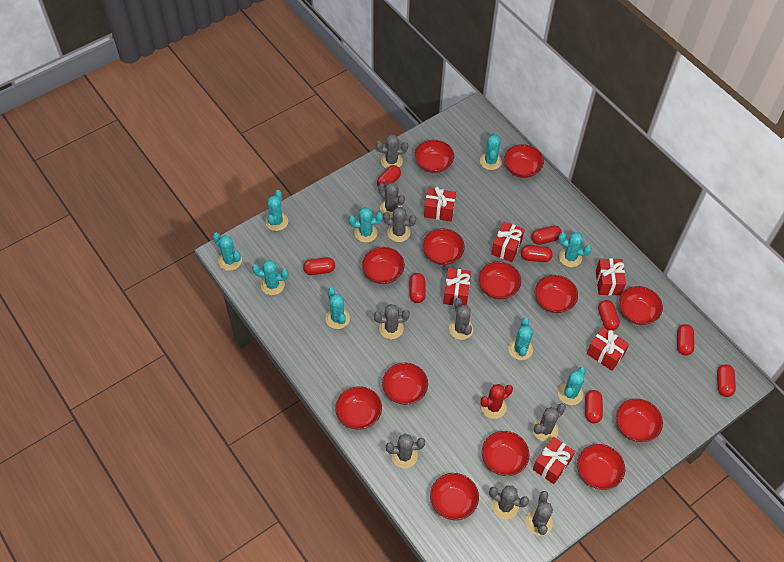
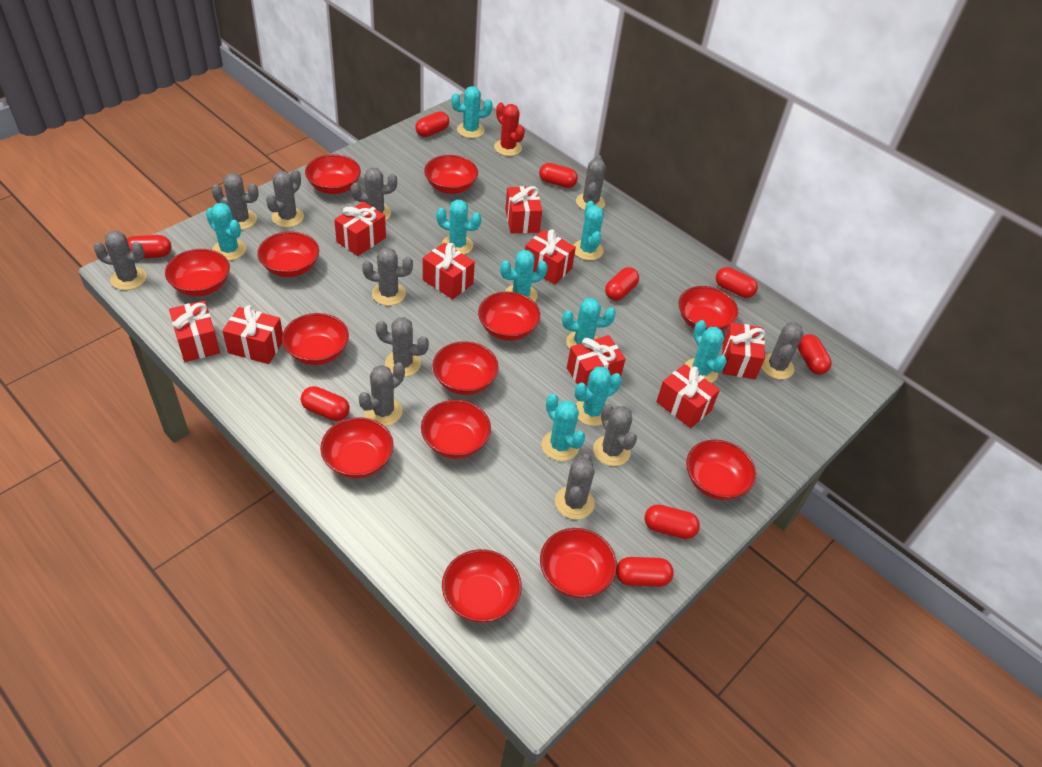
grey cactus: [374,304,410,339] [376,134,408,169] [378,182,405,218] [383,207,416,242] [386,434,425,468] [449,298,473,340] [489,485,529,519] [526,491,553,536] [533,403,566,442] = 9 -> [93,231,147,290] [211,173,259,230] [266,169,304,227] [351,167,397,221] [359,362,405,426] [362,247,413,306] [376,317,429,377] [555,454,595,520] [576,155,606,210] [593,404,637,466] [761,323,804,379] = 11
red gift: [424,187,456,221] [443,268,471,306] [491,222,525,262] [533,437,575,484] [586,327,629,371] [596,259,626,295] = 6 -> [169,301,220,362] [222,305,283,364] [334,201,386,256] [423,243,475,299] [505,186,542,233] [525,230,576,284] [567,335,625,386] [656,364,720,428] [722,322,765,379] = 9

